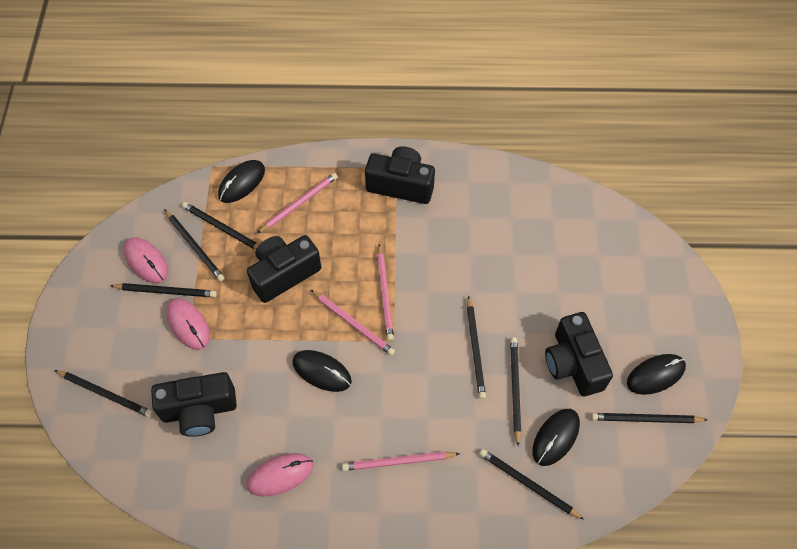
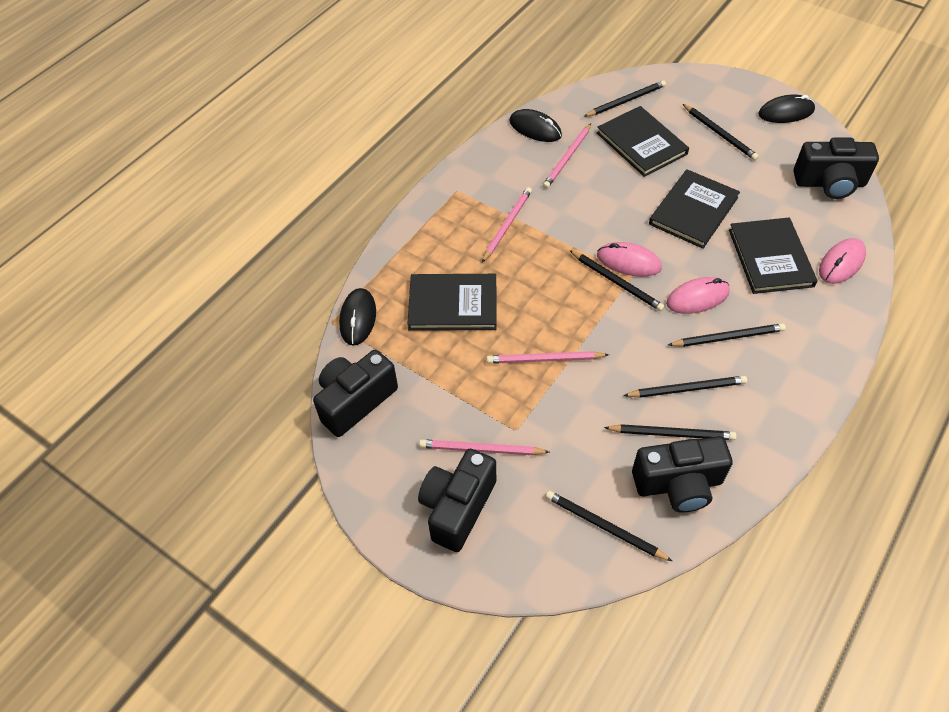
black book: none = 0 -> [407,274,497,331] [597,106,689,177] [649,169,740,249] [729,218,817,294] = 4
black mouse: [218,160,265,203] [292,350,352,392] [532,409,580,466] [627,354,686,395] = 4 -> [339,288,376,346] [509,109,562,142] [758,95,815,123] = 3
black pencil: [55,370,153,417] [110,283,217,298] [164,209,225,281] [182,202,259,250] [467,295,486,399] [479,449,584,520] [510,337,521,446] [591,413,708,423] = 8 -> [546,491,672,561] [569,250,665,311] [583,80,666,117] [604,424,737,440] [623,376,747,398] [668,323,786,347] [683,104,759,160] = 7

